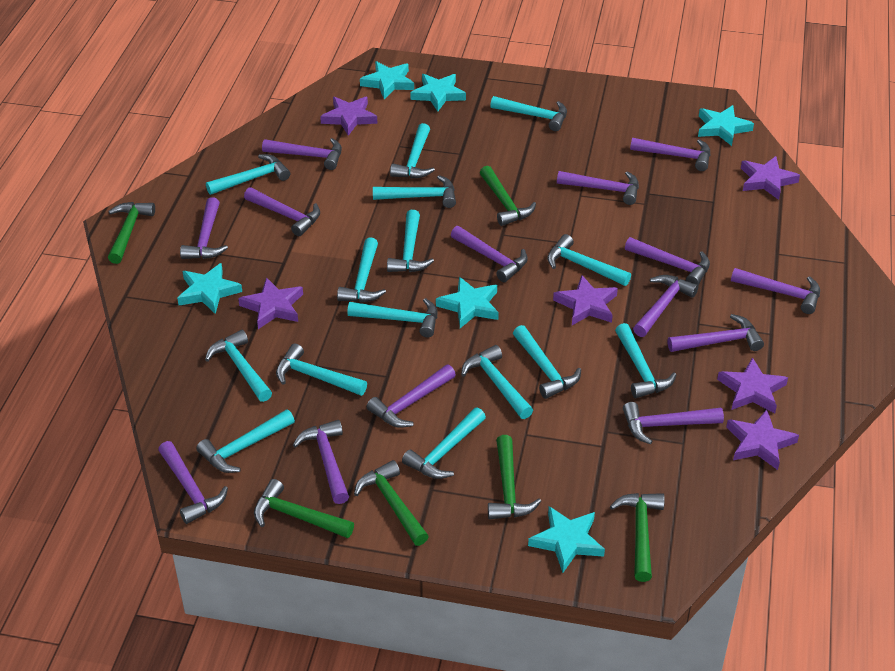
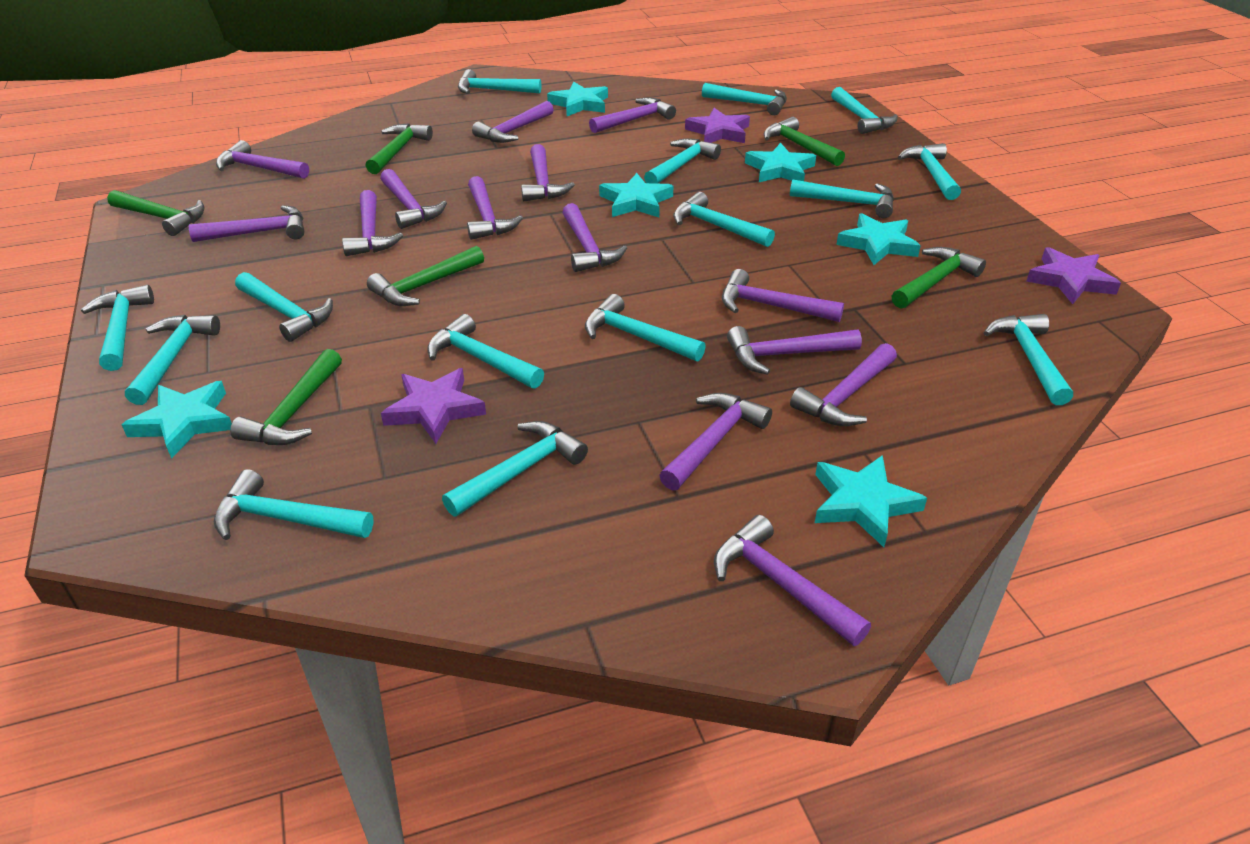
purple star: [238,277,303,329] [320,97,377,136] [553,275,618,325] [717,357,788,413] [726,410,799,470] [741,156,800,200] = 6 -> [381,368,486,444] [685,108,750,143] [1027,247,1121,304] = 3

